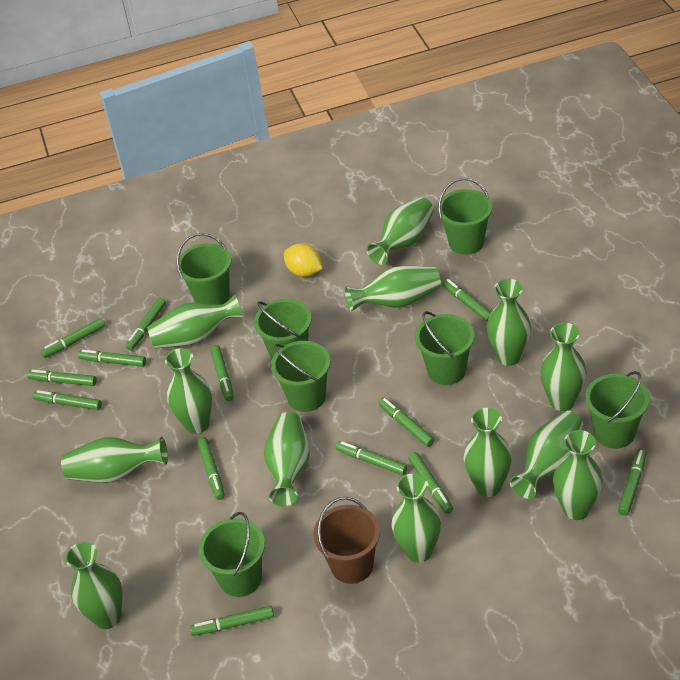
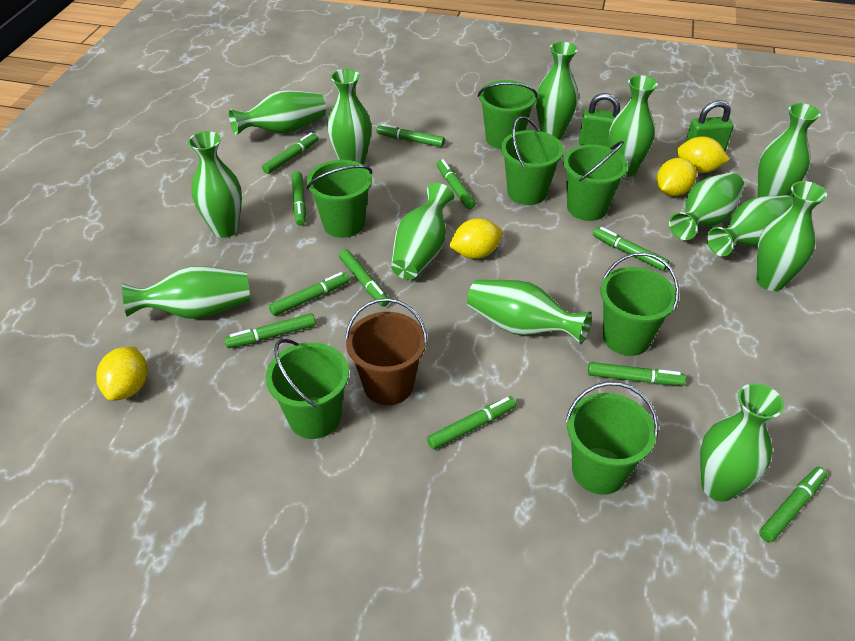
green marker: [28,369,97,386] [33,390,102,410] [41,318,105,358] [78,350,146,367] [125,298,166,351] [190,606,274,636] [197,437,225,500] [210,345,234,402] [336,441,407,475] [378,397,434,447] [408,452,453,514] [442,278,491,322] [618,448,647,516] = 13 -> [225,313,316,348] [262,132,319,174] [269,272,350,316] [292,171,306,226] [339,249,389,307] [376,124,445,147] [427,396,516,450] [437,159,476,209] [588,362,686,386] [593,227,670,271] [759,467,827,542] = 11
green padlock: none = 0 -> [579,93,620,147] [686,100,733,151] = 2
yellow lemon: [284,244,323,277] = 1 -> [96,347,147,401] [449,218,502,259] [656,158,696,196] [676,136,729,173] = 4

